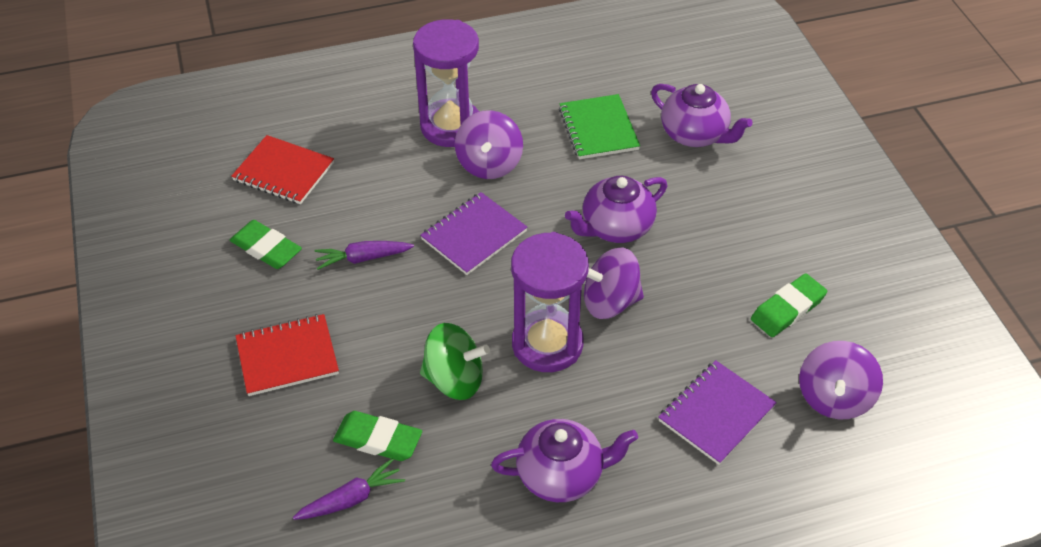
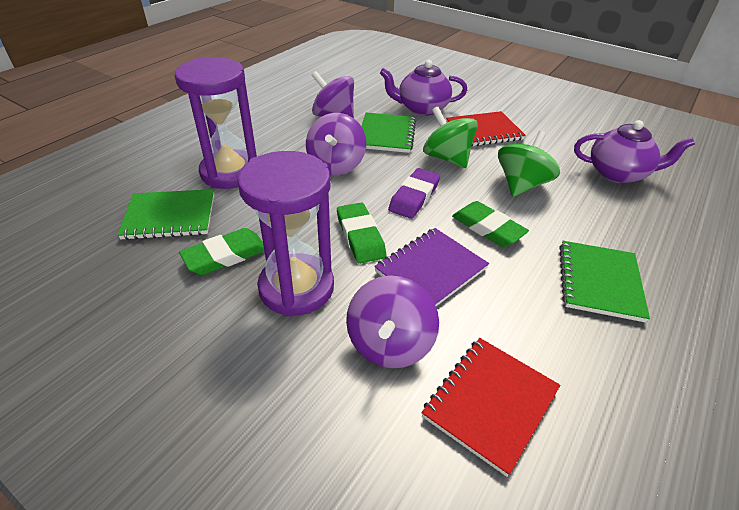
green notebook: [559,94,640,159] = 1 -> [117,189,214,240] [361,112,416,153] [559,241,650,323] = 3
green spinning top: [420,323,490,400] = 1 -> [423,107,478,168] [498,131,560,197] = 2
purple carrot: [293,458,405,520] [314,241,414,270] = 2 -> none = 0
purple eraser: none = 0 -> [388,168,440,219] = 1
purple notebook: [420,192,527,275] [658,360,777,465] = 2 -> [374,228,489,306] = 1
purple teapot: [491,419,638,502] [565,176,667,243] [651,84,753,147] = 3 -> [380,60,467,116] [574,120,695,184] = 2

